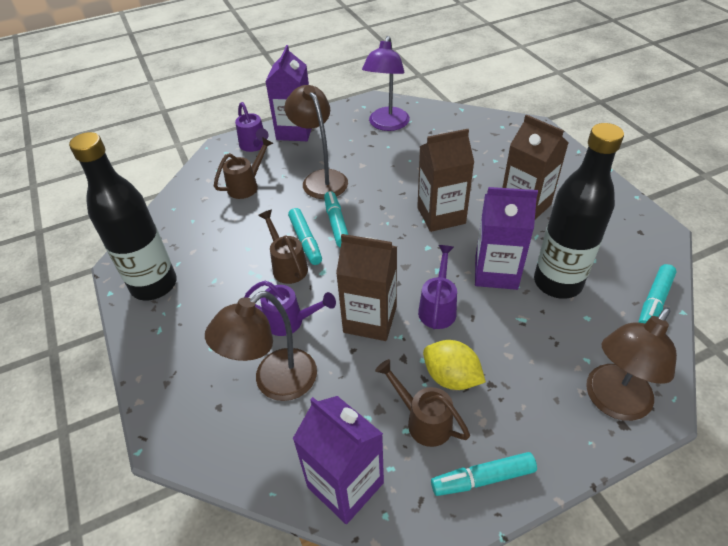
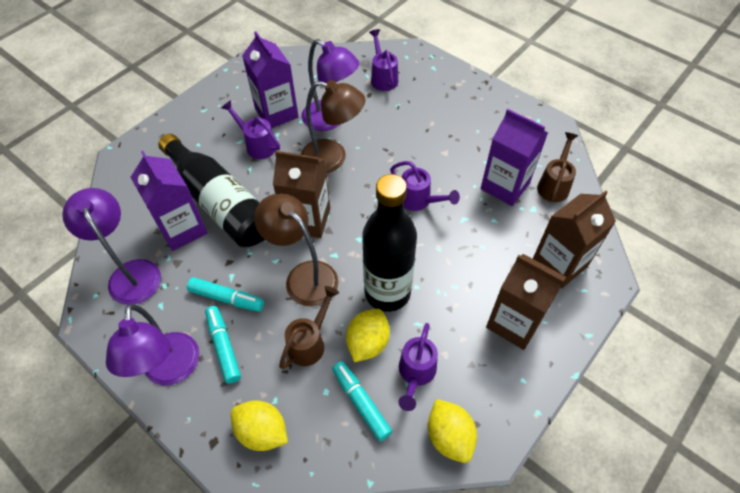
brown lamp: [205,291,317,401] [285,85,348,199] [586,307,677,421] = 3 -> [254,193,338,306] [301,80,365,173] = 2
brown watering can: [214,137,274,199] [258,210,308,284] [375,359,470,447] = 3 -> [279,286,339,369] [537,132,578,202] = 2
purple lamp: [362,36,410,131] = 1 -> [62,188,161,305] [106,304,199,385] [302,39,360,131] = 3
purple watering can: [235,102,269,152] [244,281,336,336] [418,245,457,329] = 3 -> [221,100,280,159] [369,29,398,91] [390,161,460,211] [399,323,438,411] = 4
turquoise marker: [288,208,322,265] [324,191,348,248] [431,452,537,496] [638,264,677,323] = 4 -> [187,277,264,312] [205,306,241,384] [332,361,392,441] = 3
yellow lemon: [423,340,486,390] = 1 -> [231,401,288,451] [346,309,390,362] [428,399,477,463] = 3

